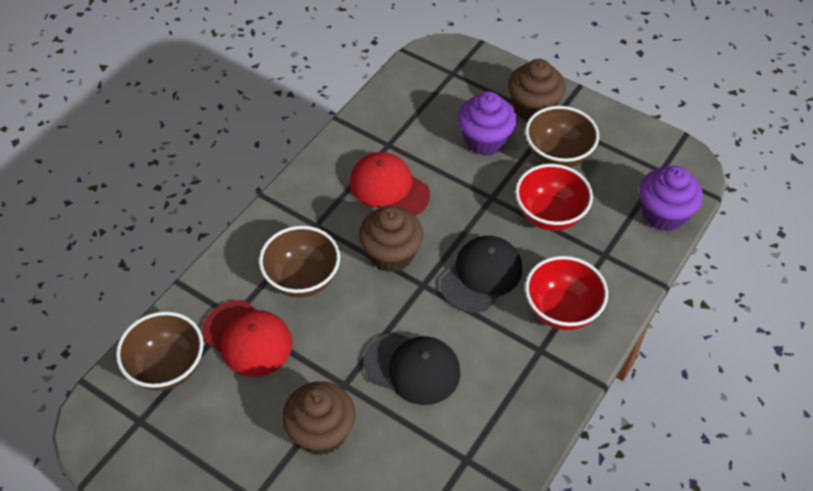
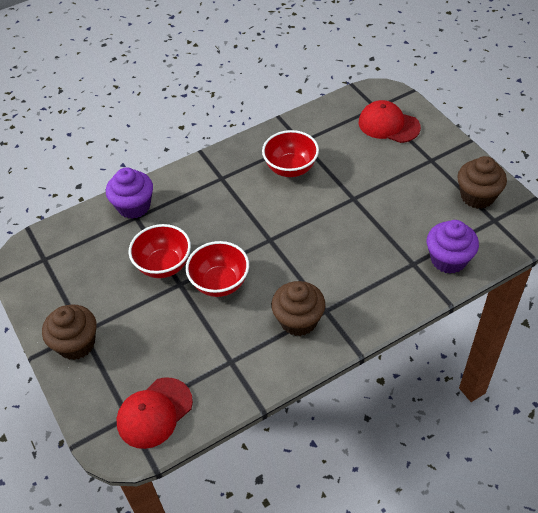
black cap: [364,332,461,405] [440,236,522,313] = 2 -> none = 0
brown bowl: [116,311,204,390] [259,226,340,298] [525,106,599,168] = 3 -> none = 0
red bowl: [515,164,593,231] [525,256,608,330] = 2 -> [129,224,191,278] [186,241,249,297] [262,130,319,177] = 3

